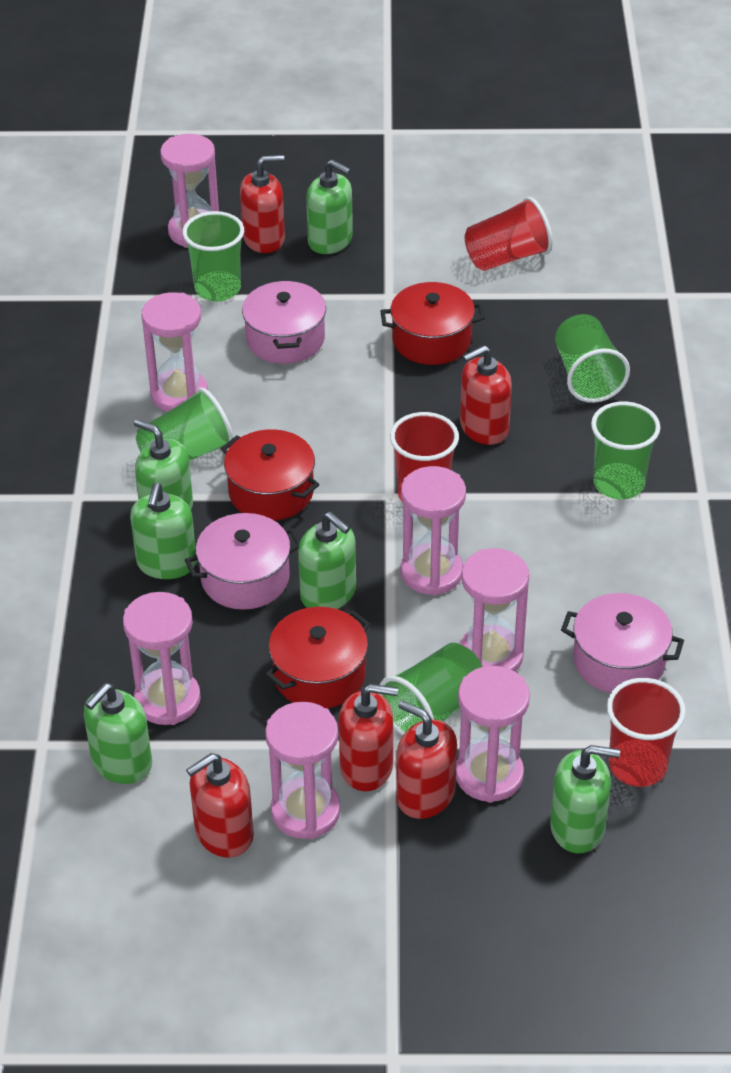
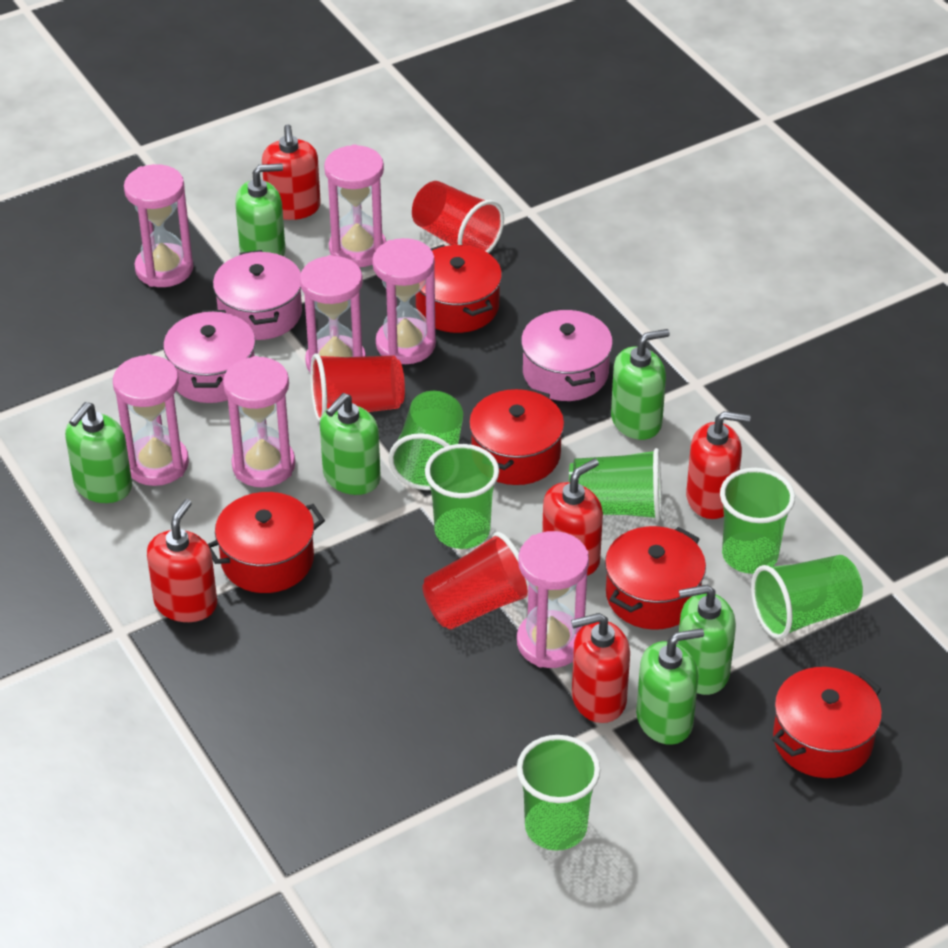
green cup: [136,388,234,461] [182,211,244,301] [380,643,483,736] [555,314,630,403] [591,401,661,499] = 5 -> [389,391,463,490] [425,444,499,549] [517,735,601,851] [569,448,661,521] [720,468,795,574] [751,555,863,639] = 6
red pot: [221,429,320,521] [265,607,370,708] [380,282,485,365] = 3 -> [208,492,325,593] [416,245,502,333] [469,388,564,485] [605,526,706,630] [772,667,882,778] = 5

